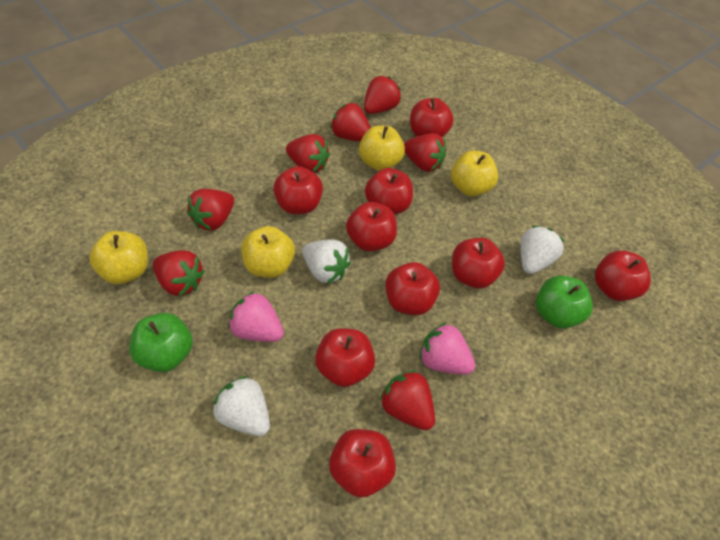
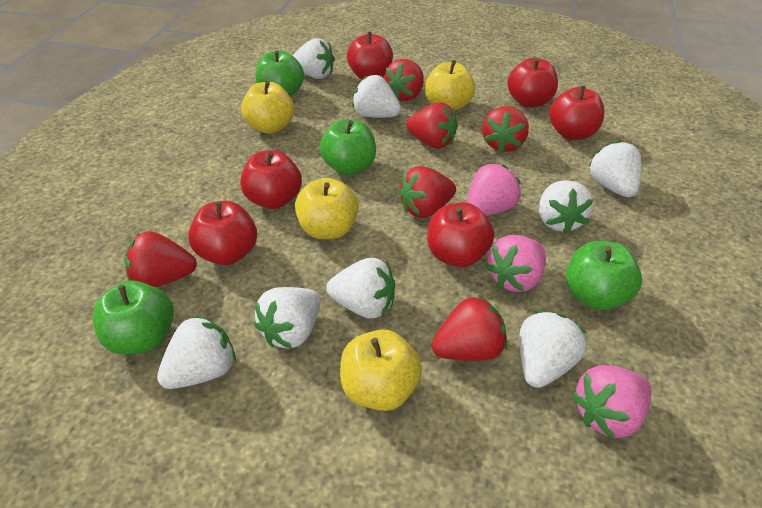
green apple: [129,313,193,372] [536,276,593,329] = 2 -> [93,281,174,355] [255,50,304,97] [319,119,376,175] [566,241,642,310] = 4
pink strawberry: [228,291,284,342] [419,322,475,375] = 2 -> [467,163,521,216] [485,235,546,292] [572,365,652,439] = 3
red apple: [273,166,323,214] [315,328,375,387] [329,429,396,498] [346,202,397,251] [365,168,413,215] [385,262,440,315] [410,98,454,137] [452,238,505,288] [595,251,651,301] = 9 -> [188,201,257,265] [240,150,302,209] [347,32,393,79] [427,202,494,267] [507,58,558,108] [549,86,604,140] = 6
red strawberry: [153,250,205,296] [187,189,234,231] [286,134,330,173] [330,102,371,141] [364,76,401,114] [380,370,435,430] [404,133,446,172] = 7 -> [124,231,197,287] [384,59,424,101] [398,166,456,218] [406,103,458,149] [432,295,507,361] [482,106,529,153] = 6
white strawberry: [213,376,270,436] [302,239,351,284] [520,226,564,274] = 3 -> [157,315,236,389] [254,287,321,349] [293,38,335,79] [326,258,395,319] [352,75,401,118] [519,311,586,388] [539,180,593,234] [589,141,641,197] = 8

